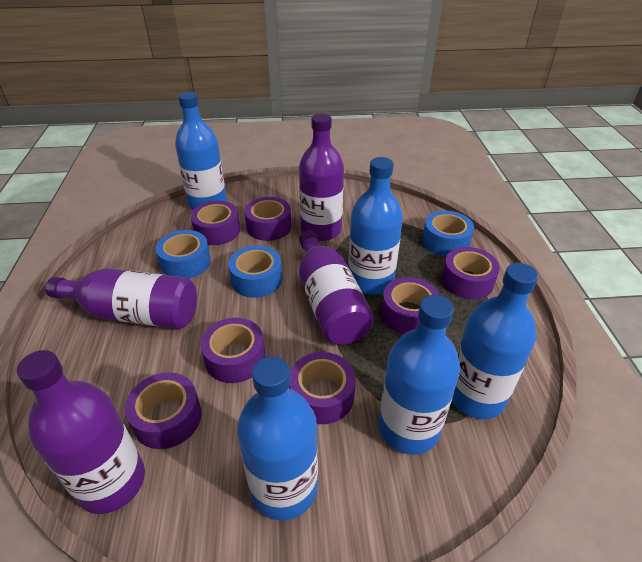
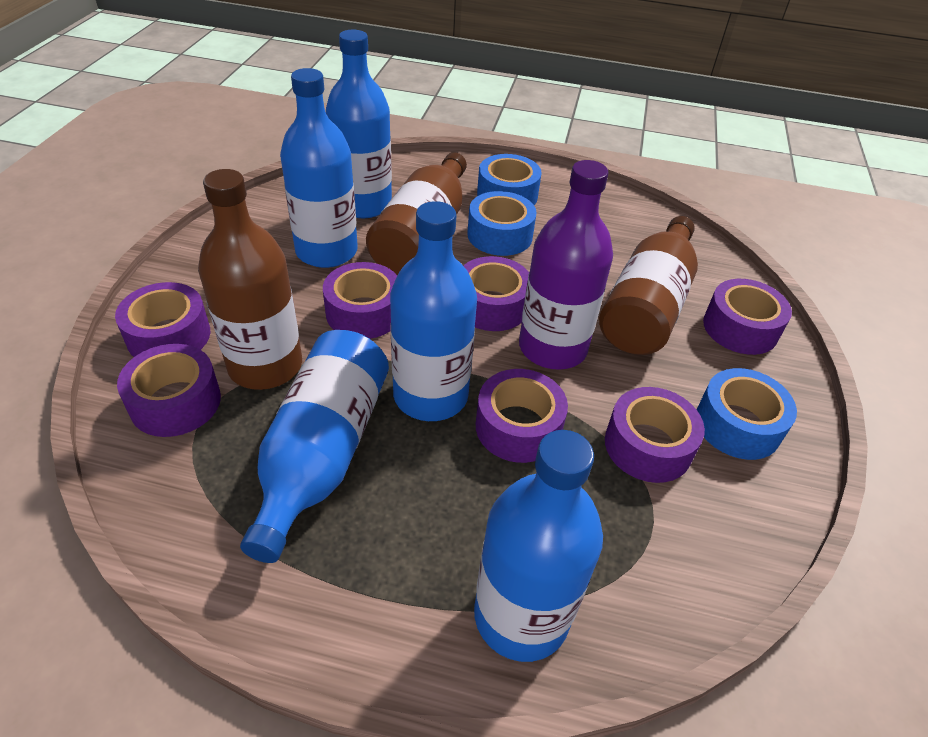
brown bottle: none = 0 -> [198,169,302,390] [366,152,467,275] [599,216,698,355] = 3
purple bottle: [17,350,145,514] [45,268,197,329] [299,113,344,241] [299,230,374,344] = 4 -> [519,160,613,370] = 1

